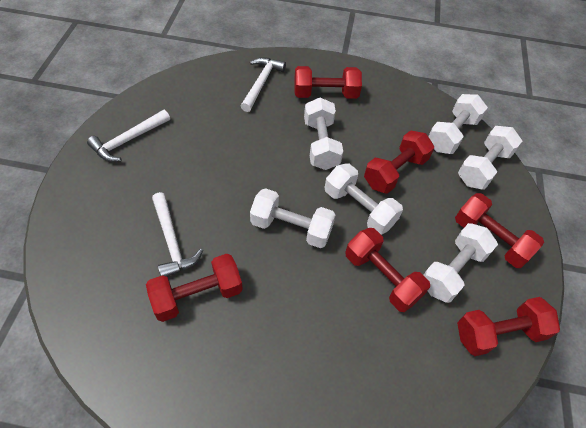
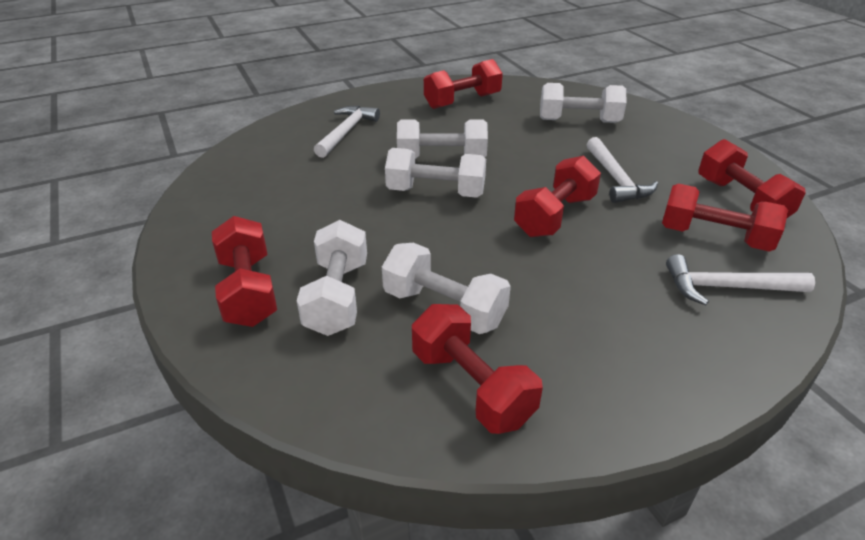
white dumbbell: [250,188,335,248] [304,98,343,170] [325,163,403,235] [423,223,498,303] [428,94,488,154] [458,126,522,190] = 6 -> [297,220,367,336] [382,243,511,334] [385,148,486,198] [397,119,488,159] [540,83,627,123] = 5

